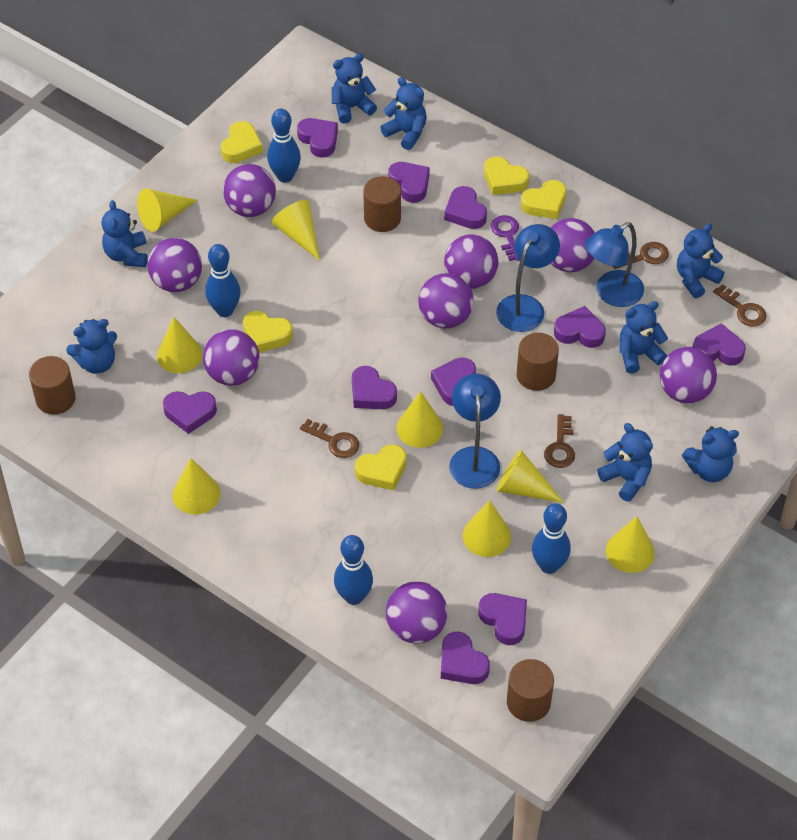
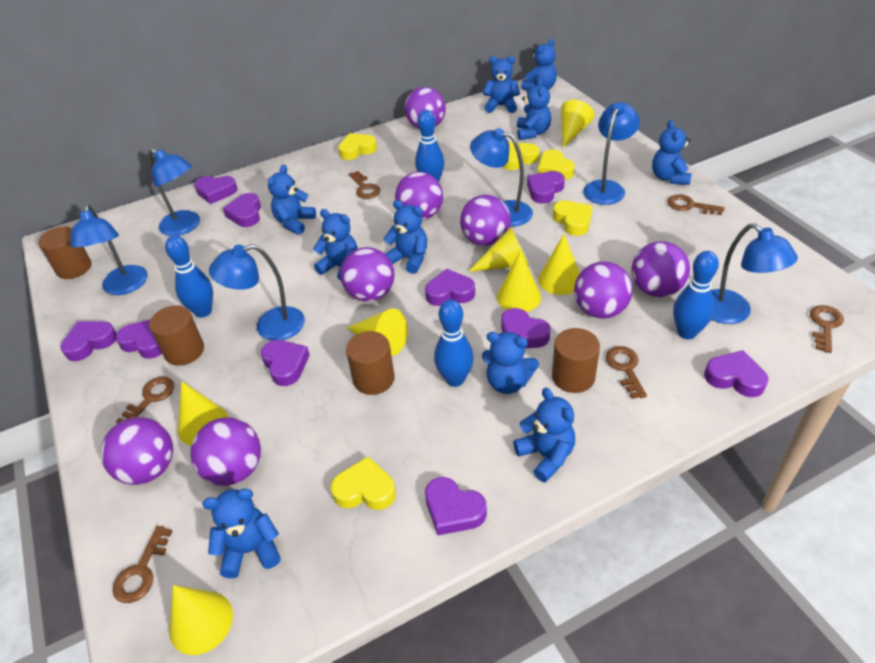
blue lamp: [449,374,501,489] [496,224,560,332] [585,222,644,307] = 3 -> [70,204,148,295] [149,148,200,236] [209,244,305,341] [470,128,533,227] [583,102,640,205] [711,223,798,324] = 6
blue teddy bear: [66,319,117,374] [101,200,148,267] [332,53,377,123] [380,77,427,150] [597,423,653,502] [619,301,668,374] [677,223,724,298] [682,426,739,482] = 8 -> [203,489,281,578] [268,165,316,234] [313,209,358,281] [383,200,427,274] [482,56,520,113] [482,332,539,394] [513,388,575,483] [517,78,551,140] [521,39,557,91] [652,120,692,185] = 10
brown key: [300,419,359,458] [544,414,575,468] [613,242,669,269] [713,284,767,327] = 4 -> [112,526,172,603] [116,376,174,423] [349,171,380,199] [606,346,647,399] [668,194,724,215] [810,305,844,353] = 6
purple key: [491,215,519,261] = 1 -> none = 0
yellow cone: [137,189,197,232] [157,317,203,373] [173,458,220,515] [271,200,320,261] [396,391,443,448] [463,500,511,557] [497,450,564,503] [606,516,655,573] = 8 -> [169,585,233,655] [178,381,229,446] [347,308,408,356] [468,227,529,272] [497,251,541,312] [538,234,580,295] [561,100,595,148] = 7

